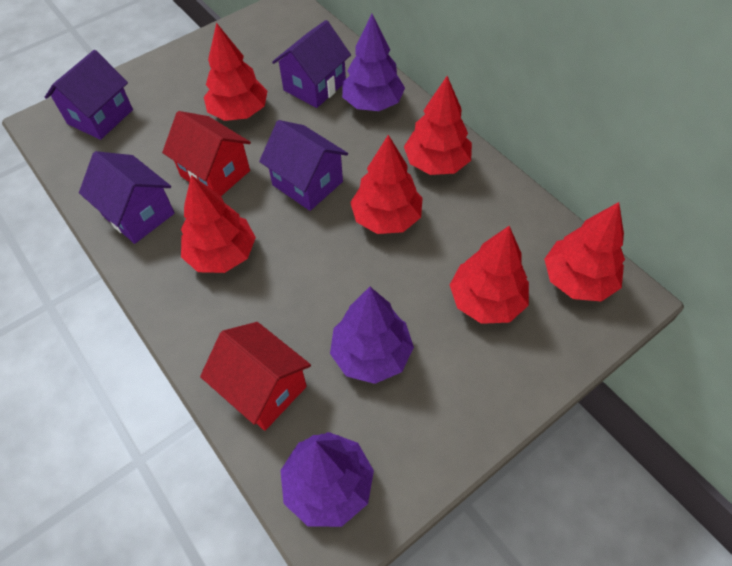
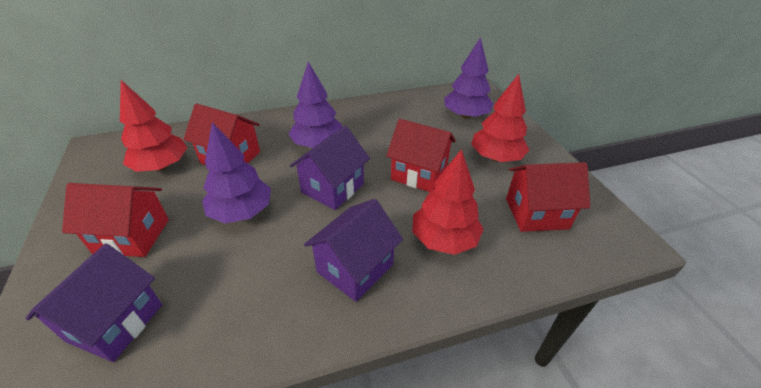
purple house: [45,50,133,140] [79,151,175,244] [259,120,348,211] [272,20,351,108] = 4 -> [26,244,162,362] [290,126,370,210] [304,199,403,302] = 3
red house: [162,111,251,196] [200,322,311,431] = 2 -> [62,183,169,257] [184,104,260,165] [386,119,456,192] [506,162,590,232] = 4
red tree: [181,175,256,273] [204,23,267,121] [350,135,423,234] [404,76,472,175] [450,226,529,324] [544,202,625,301] = 6 -> [120,80,188,172] [412,149,483,255] [471,74,529,162] = 3

